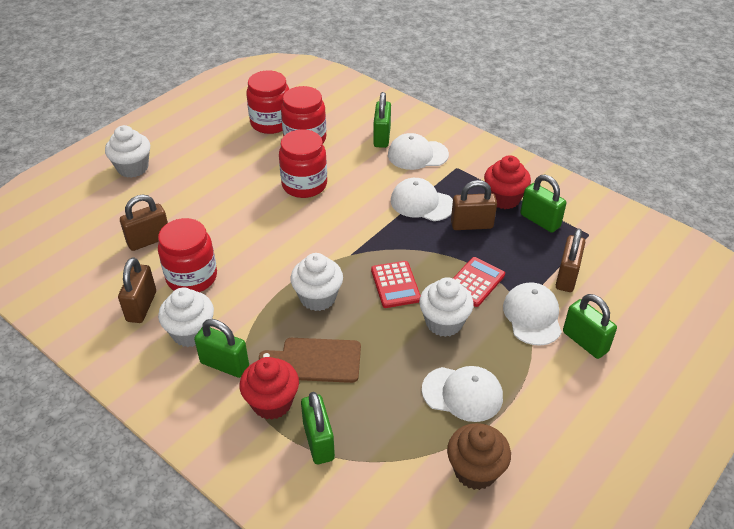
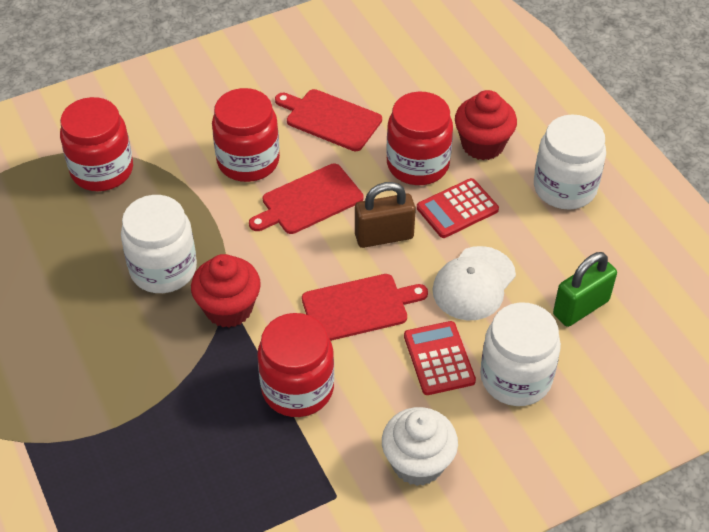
brown cupcake: [447,423,511,490] = 1 -> none = 0
brown cutting board: [259,338,361,383] = 1 -> none = 0
brown padlock: [118,257,156,323] [120,195,168,251] [451,180,497,230] [556,228,585,292] = 4 -> [355,182,416,248] = 1
green padlock: [194,319,249,378] [301,392,335,464] [373,92,391,148] [520,175,566,233] [563,294,617,359] = 5 -> [553,252,617,327] = 1
red cutting board: none = 0 -> [249,164,363,234] [275,89,382,151] [302,274,428,341] = 3
white cap: [388,133,449,170] [391,178,453,221] [422,366,503,422] [503,282,562,346] = 4 -> [432,246,516,320] = 1
white cupcake: [105,125,150,178] [158,287,214,347] [290,253,343,311] [419,277,474,337] = 4 -> [382,407,458,486] = 1
white jar: none = 0 -> [121,195,197,293] [480,302,561,406] [534,115,606,210] = 3

